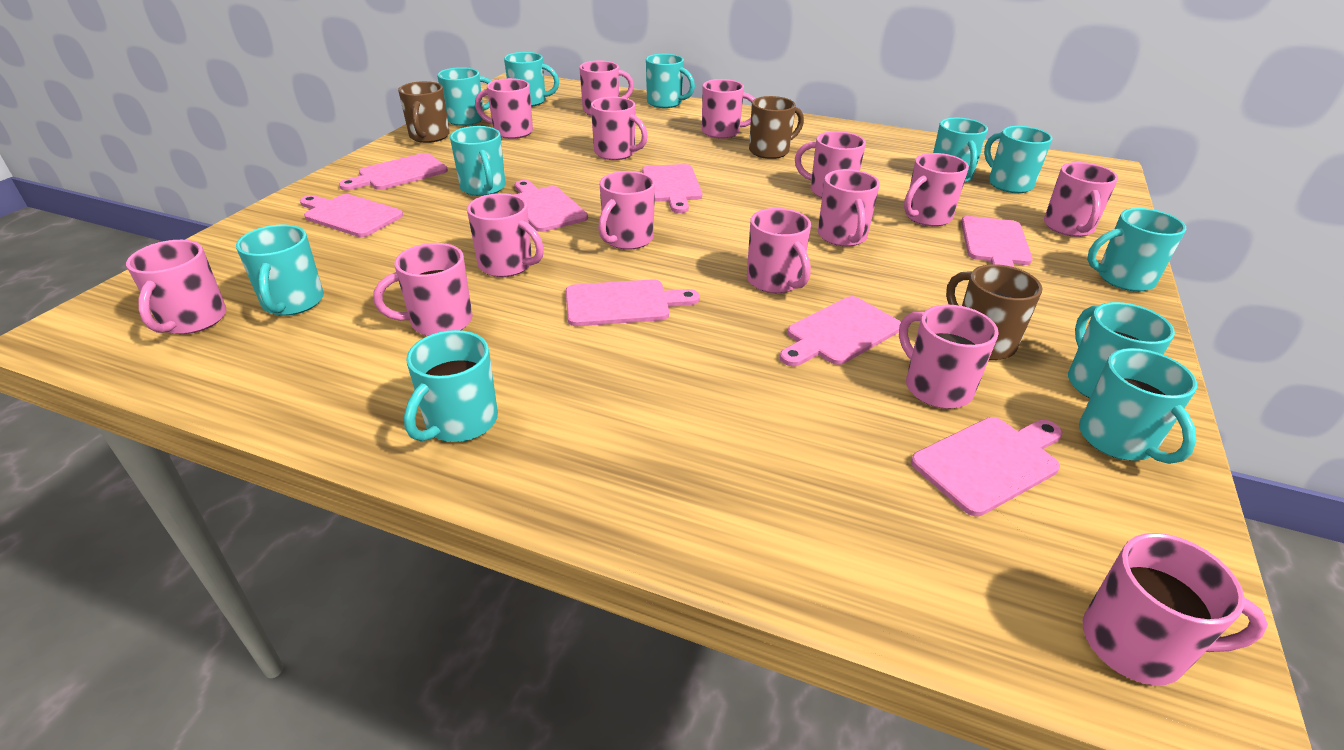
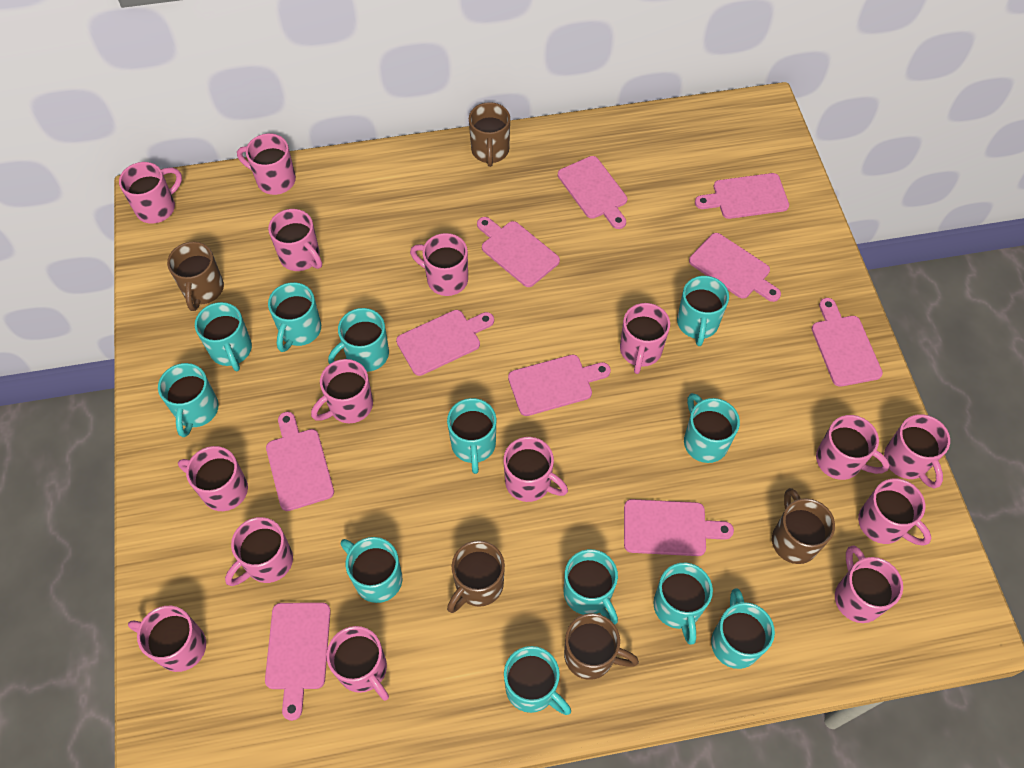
brown mug: [398,81,450,143] [749,96,804,159] [946,264,1042,360] = 3 -> [167,242,224,311] [447,540,505,613] [469,102,510,167] [564,613,639,680] [772,488,835,564] = 5
pink cutting board: [300,194,403,237] [339,153,448,190] [513,180,588,232] [566,279,700,326] [642,164,702,213] [780,296,901,366] [911,417,1062,516] [961,216,1033,267] = 8 -> [265,603,331,721] [266,412,334,511] [396,310,494,376] [477,217,560,287] [508,355,611,416] [558,156,627,229] [624,499,734,556] [689,233,781,302] [695,173,789,219] [811,298,883,387] = 10
turquoise mug: [236,225,324,316] [404,330,498,442] [437,67,492,126] [450,126,506,196] [504,52,559,107] [646,54,695,108] [933,118,988,183] [984,126,1053,193] [1068,302,1175,399] [1079,348,1197,464] [1087,208,1186,292] = 11 -> [158,363,219,437] [195,302,252,371] [268,282,321,352] [328,308,389,372] [341,537,402,603] [447,398,496,474] [504,646,571,715] [564,549,618,625] [653,563,713,645] [677,276,729,346] [684,393,740,463] [711,588,775,669] = 12

